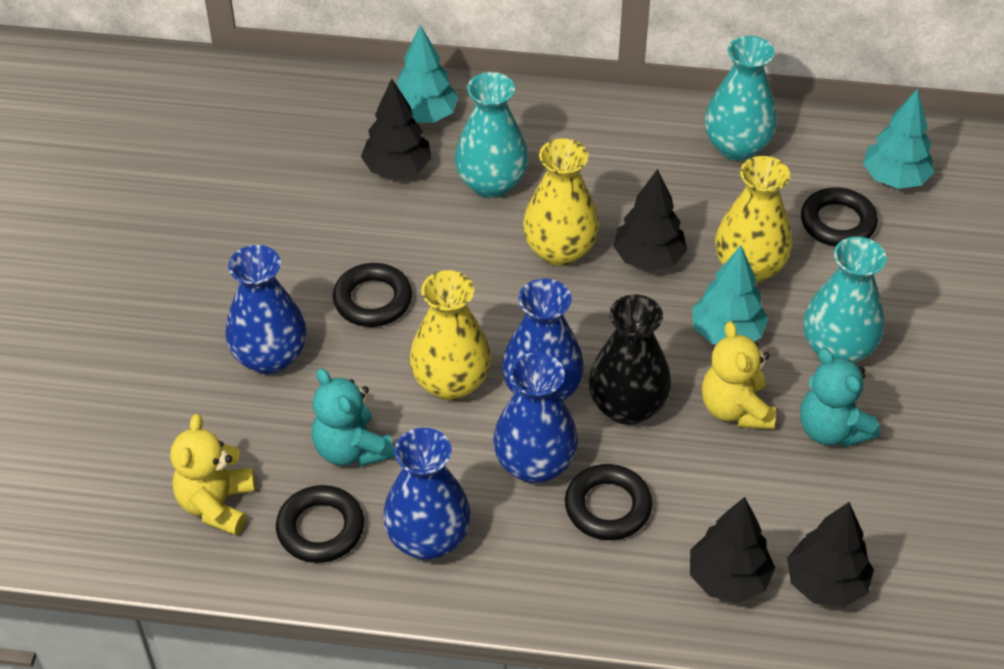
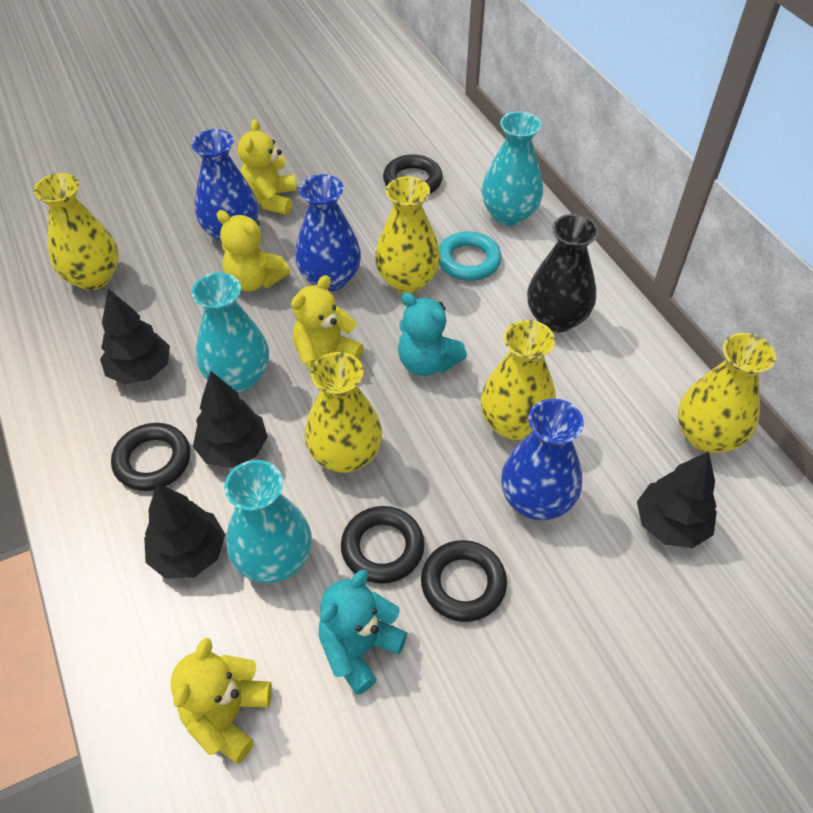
blue vase: [226,245,306,375] [383,428,471,560] [493,352,578,484] [502,279,584,401] = 4 -> [191,129,258,243] [295,174,361,291] [501,398,584,520] = 3
turquoise ring: none = 0 -> [439,231,502,281] = 1
turquoise tree: [396,25,459,123] [692,245,768,345] [863,89,935,189] = 3 -> none = 0
yellow teddy bear: [170,414,255,535] [702,321,776,429] = 2 -> [171,638,272,763] [217,210,290,291] [238,119,296,215] [291,275,364,371] = 4
yellow vase: [410,270,491,400] [523,138,599,266] [715,156,792,284] = 3 -> [34,173,119,290] [305,352,382,473] [375,176,441,293] [480,320,556,440] [678,333,776,453] = 5

